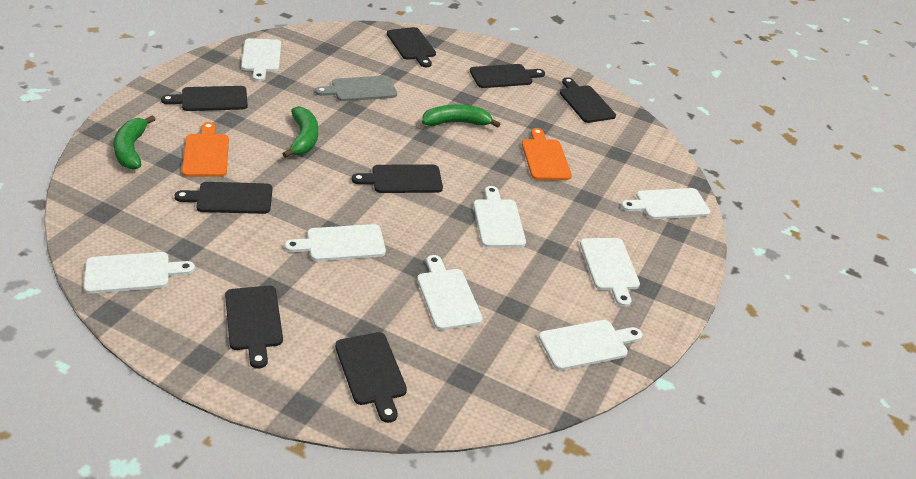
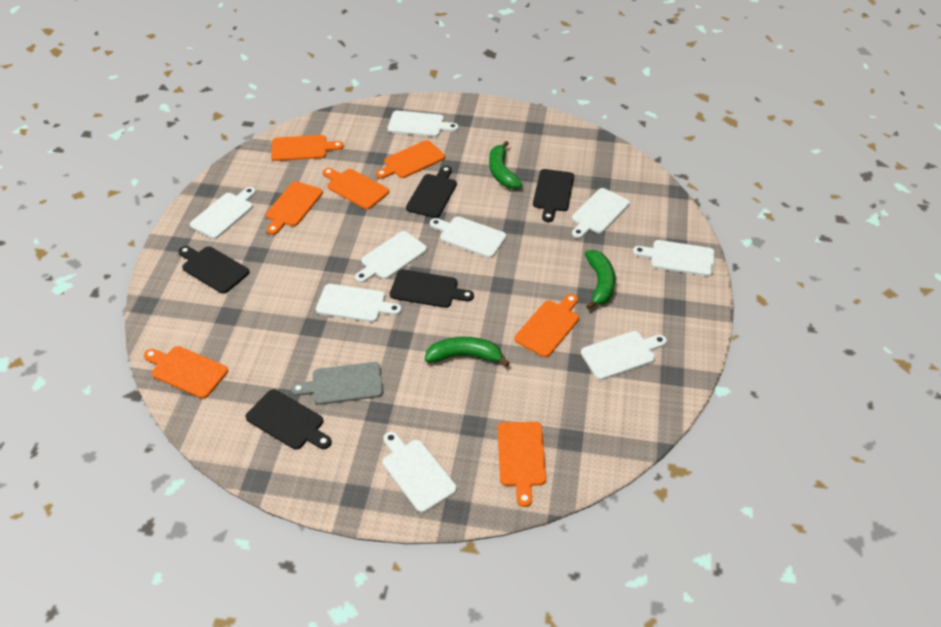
black cutting board: [161,86,248,111] [175,182,272,214] [225,286,283,368] [335,332,407,423] [352,164,443,193] [387,27,436,67] [470,64,545,88] [560,77,616,123] = 8 -> [179,246,250,294] [245,389,332,450] [390,269,474,308] [406,166,457,218] [533,169,574,222] = 5
orange cutting board: [182,122,229,177] [522,128,572,180] = 2 -> [144,346,228,399] [266,181,323,235] [271,135,344,161] [323,168,389,209] [376,140,445,179] [498,422,546,507] [514,294,579,357] = 7
white cutting board: [84,252,195,294] [241,38,281,81] [285,224,386,261] [417,255,483,330] [473,186,526,247] [539,320,643,370] [580,238,640,307] [621,188,710,219] = 8 -> [190,187,256,239] [316,284,402,322] [355,231,427,283] [383,432,457,513] [388,111,458,137] [430,216,506,258] [572,188,630,238] [581,331,667,380] [633,240,715,276] = 9

